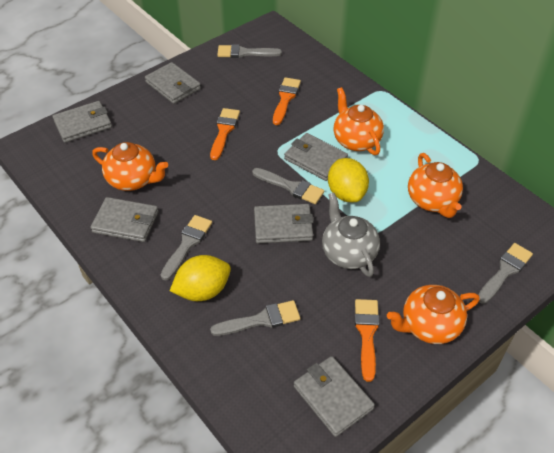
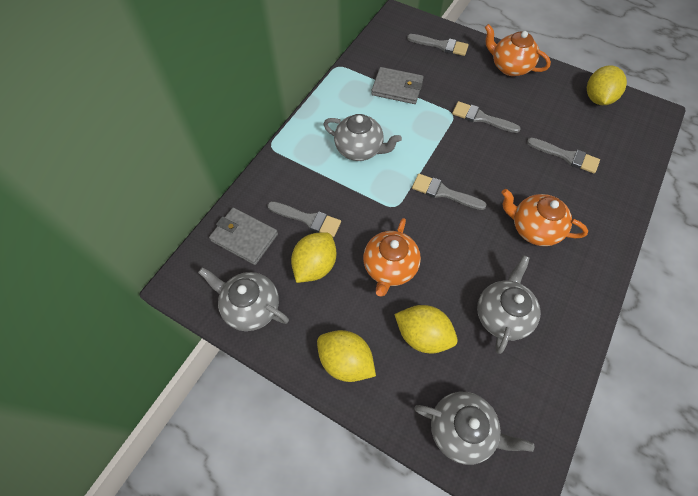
grey teapot: [322,193,380,277] = 1 -> [198,267,289,331] [324,114,402,161] [414,392,534,465] [477,255,541,354] = 4
grey wallet: [52,101,112,143] [91,197,158,242] [145,62,201,104] [254,204,314,243] [284,133,348,181] [294,356,375,437] = 6 -> [209,207,278,265] [371,67,424,104] = 2
orange brush: [210,108,240,160] [273,77,301,125] [355,299,380,382] = 3 -> none = 0
orange teapot: [92,142,168,191] [333,87,384,155] [387,285,480,344] [408,153,463,218] = 4 -> [363,218,421,297] [485,24,551,76] [501,189,588,246] = 3
yellow lemon: [170,255,231,301] [328,158,369,202] = 2 -> [291,232,336,283] [317,330,376,382] [394,305,458,353] [587,65,627,105] = 4

